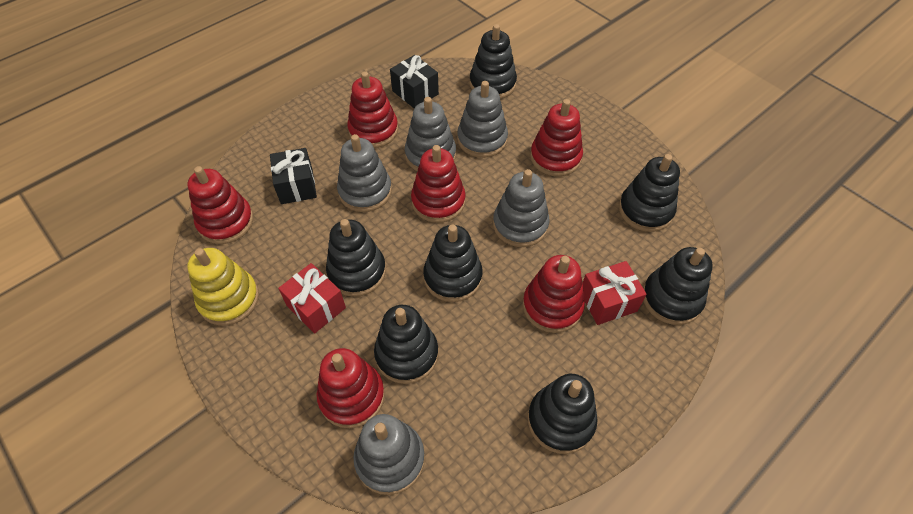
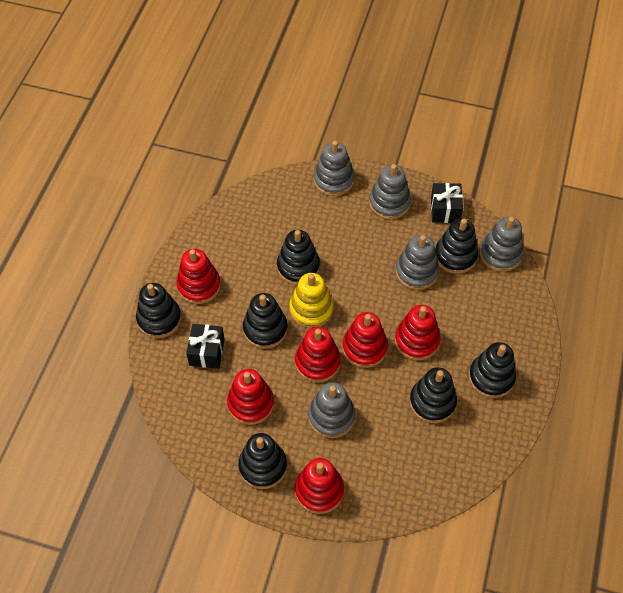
red gift: [278,263,346,334] [582,261,647,325] = 2 -> none = 0

